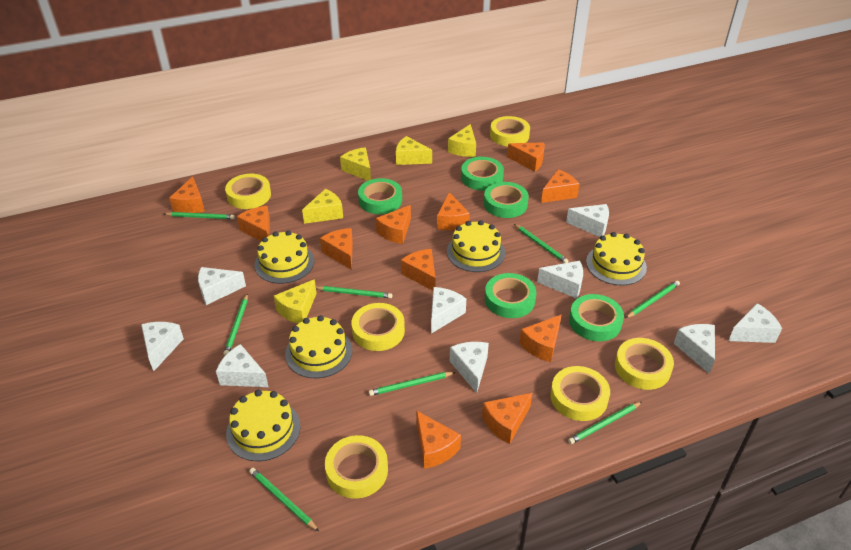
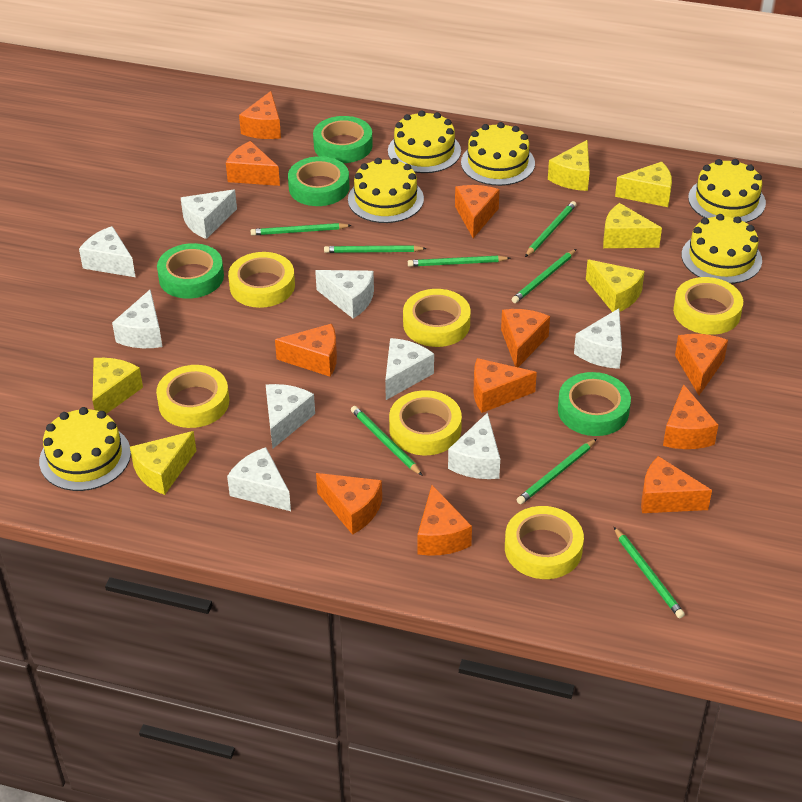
green tape: [358,178,402,214] [461,157,504,191] [484,182,529,218] [485,273,536,318] [569,294,624,341] = 5 -> [157,243,224,299] [288,156,349,206] [313,116,373,163] [558,372,631,436] = 4
yellow cake: [226,390,301,461] [255,230,315,284] [285,315,352,378] [447,220,505,272] [586,232,647,286] = 5 -> [39,407,131,491] [348,158,424,223] [388,110,461,173] [461,122,535,186] [682,214,762,284] [688,159,766,223] = 6
yellow cheese: [274,279,317,324] [302,189,343,224] [340,147,371,181] [396,136,432,165] [448,124,476,157] = 5 -> [93,358,143,414] [130,431,196,495] [548,140,590,191] [586,260,645,312] [603,203,662,248] [615,162,672,207] = 6

